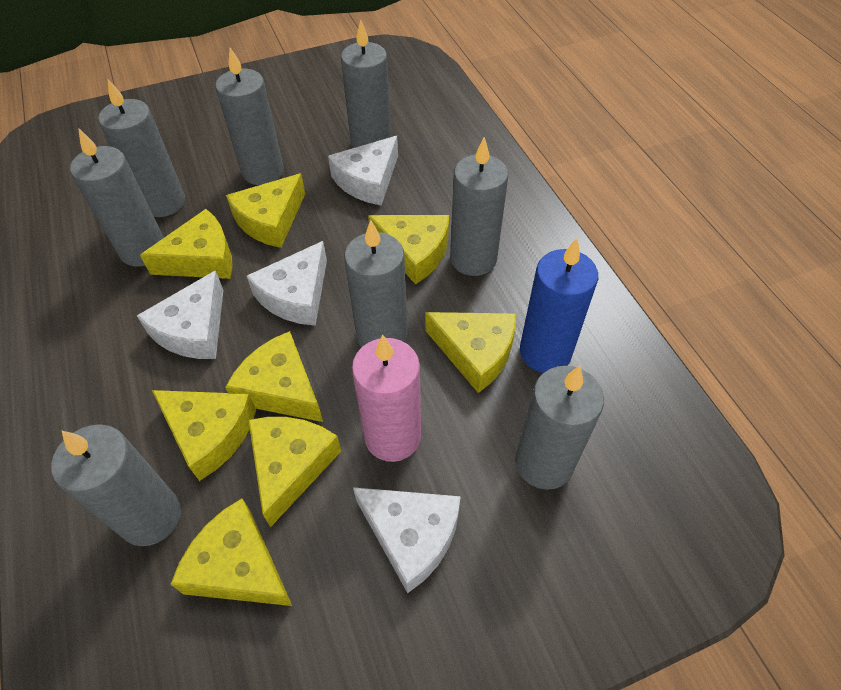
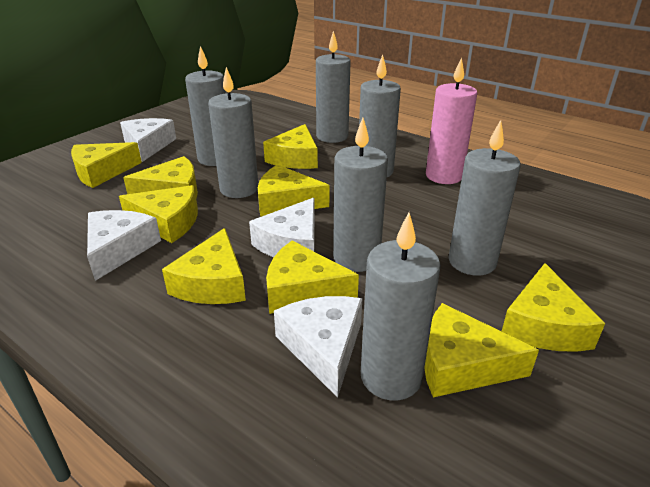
blue candle: [520,238,598,373] = 1 -> none = 0
grey candle: [51,424,181,546] [70,128,164,267] [98,79,185,217] [215,48,284,185] [341,20,391,148] [344,220,408,347] [450,137,508,276] [515,365,604,490] = 8 -> [185,46,226,166] [208,67,258,198] [316,31,351,143] [333,118,388,272] [359,54,401,177] [361,213,441,400] [448,120,521,276] = 7
yellow cheese: [140,209,233,279] [152,390,256,481] [171,498,292,606] [225,331,323,422] [226,173,305,248] [248,417,341,527] [368,215,449,284] [425,312,516,393] = 8 -> [71,142,142,188] [119,185,198,243] [123,156,198,198] [162,228,246,304] [258,165,329,217] [263,124,318,169] [266,241,359,314] [424,303,539,397] [502,263,605,352] = 9

